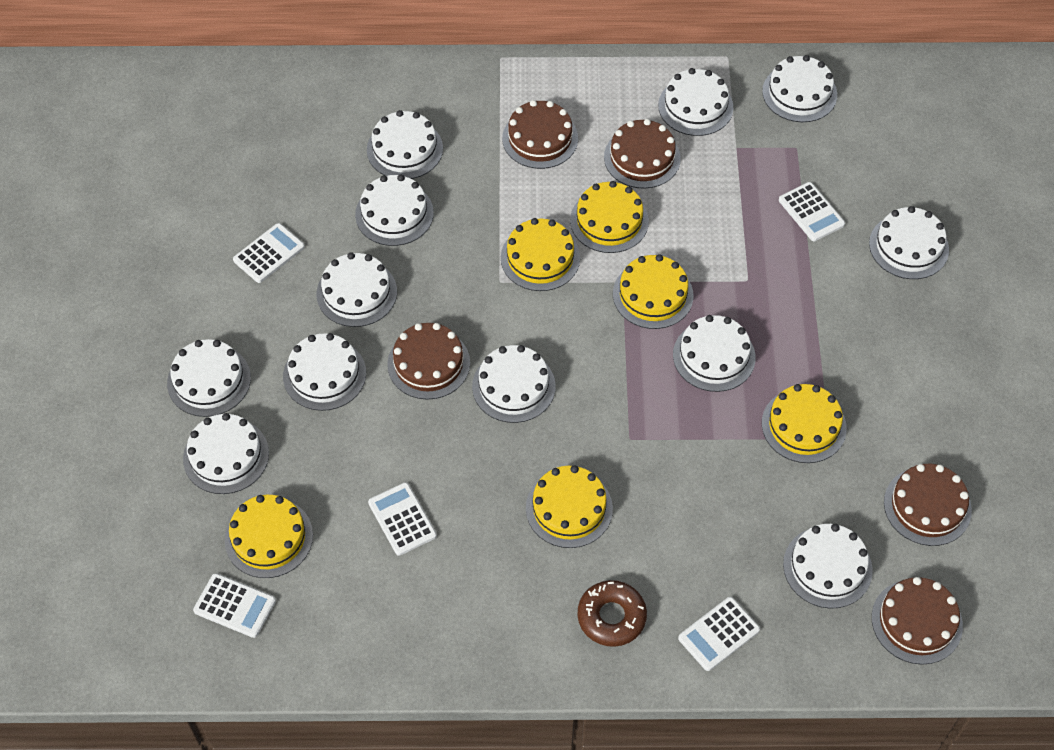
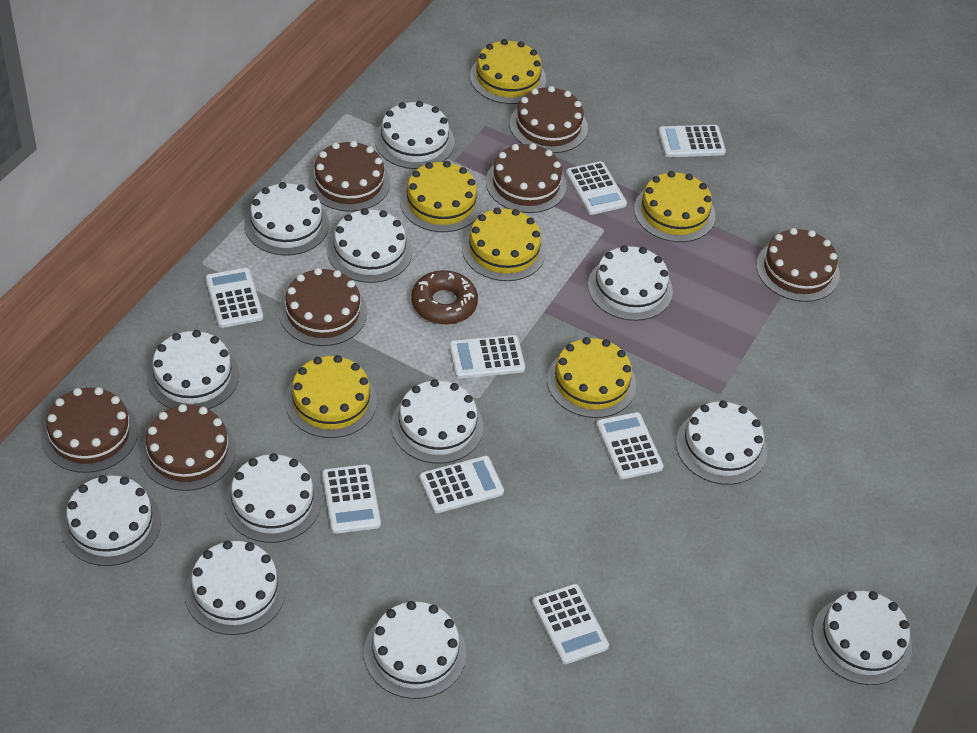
brown cake: [387,323,470,400] [502,100,578,169] [604,119,681,189] [872,577,963,665] [884,464,972,546] = 5 -> [41,387,138,473] [140,404,236,491] [279,268,367,346] [308,141,390,212] [486,143,567,213] [510,86,588,153] [756,228,840,302] = 7
white calculator: [193,573,276,638] [233,223,305,283] [368,482,437,556] [678,597,760,671] [779,182,845,241] = 5 -> [205,268,263,328] [322,464,381,534] [419,455,504,513] [449,335,525,379] [532,584,609,664] [566,161,627,215] [596,412,664,479] [658,125,726,157] = 8

